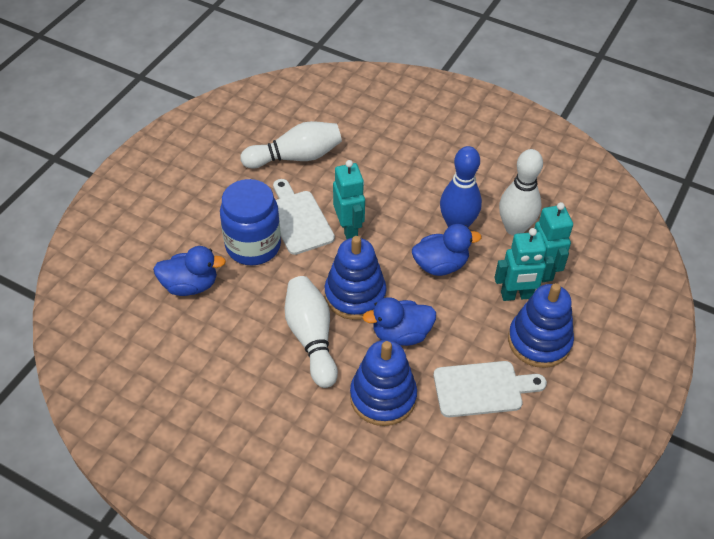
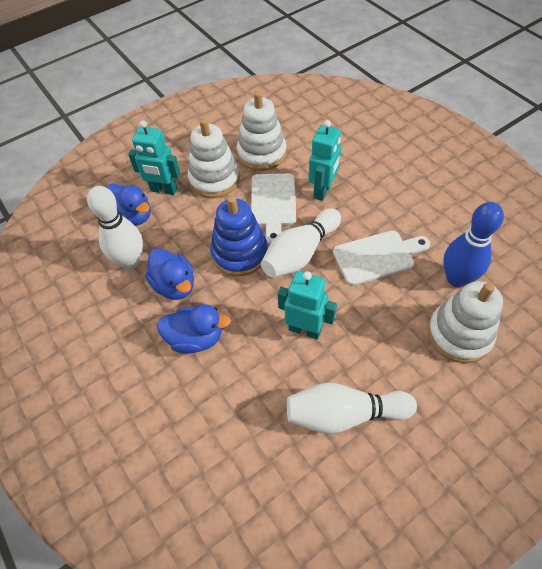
blue jar: [220,179,281,266] = 1 -> none = 0
blue stacking toy: [325,236,387,320] [350,340,417,426] [508,283,574,368] = 3 -> [210,196,268,276] = 1
white stacking toy: none = 0 -> [188,118,240,198] [237,91,287,171] [428,281,503,363] = 3

